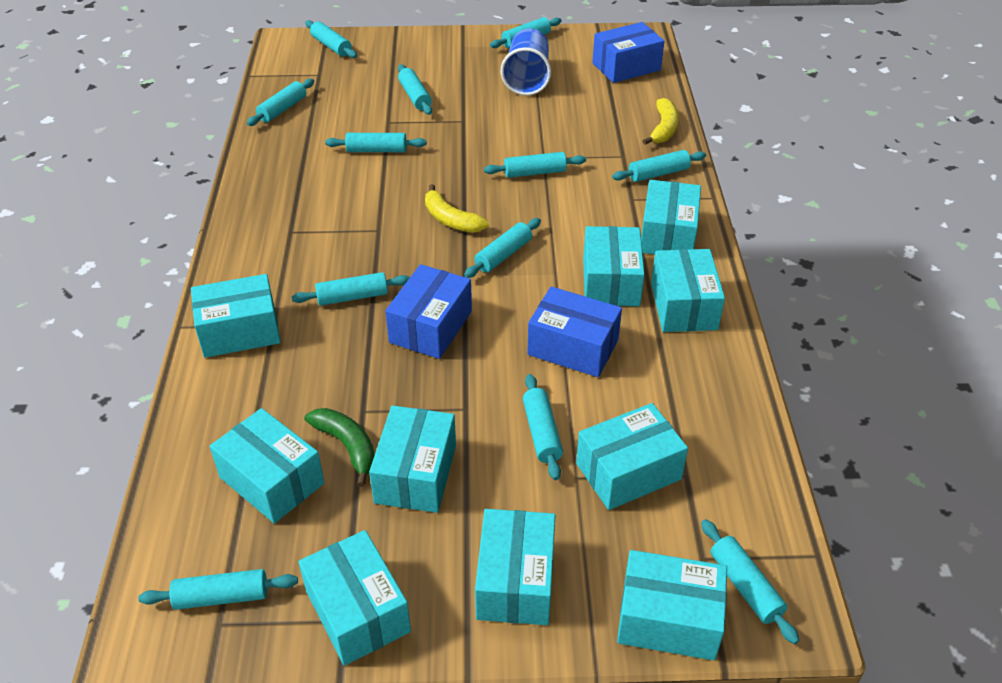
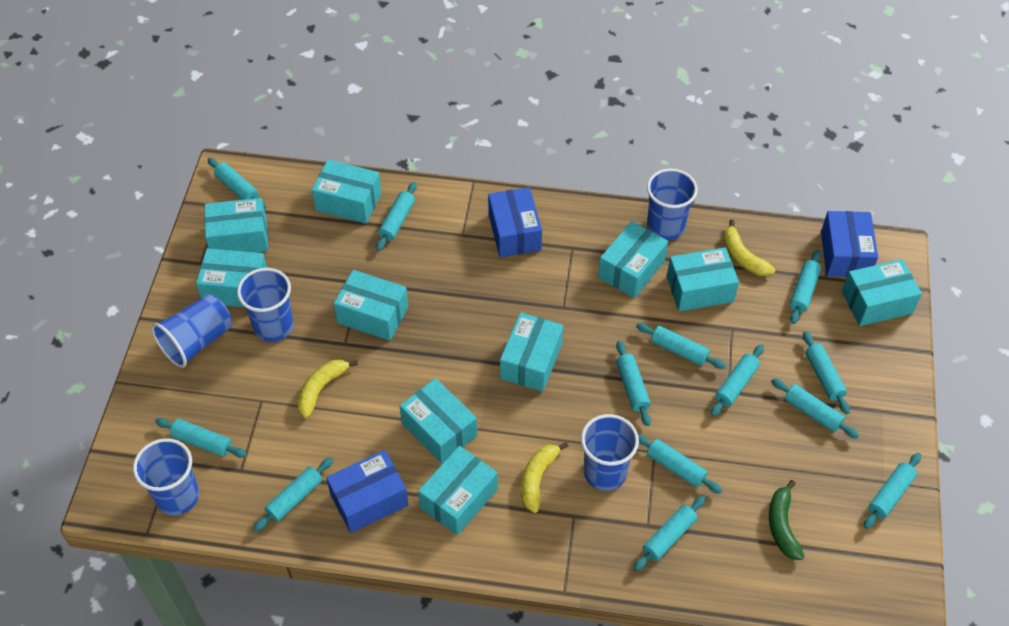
blue cup: [501,28,551,96] = 1 -> [133,438,199,516] [151,294,232,368] [237,268,294,342] [581,414,639,491] [647,168,698,240] = 5
turquoise rolling pin: [138,569,298,610] [247,79,314,126] [292,272,410,306] [305,20,357,58] [325,133,427,152] [398,64,432,115] [464,218,541,278] [484,152,586,178] [490,17,562,48] [523,374,563,480] [612,150,706,182] [701,519,799,644] = 12 -> [155,418,247,458] [207,158,266,209] [253,457,333,532] [376,182,417,251] [616,341,651,426] [634,496,706,571] [636,323,726,369] [638,434,722,494] [711,344,764,417] [771,378,859,439] [790,250,821,324] [803,331,850,414] [864,453,921,529] = 13
yellow banana: [425,184,489,233] [643,98,679,145] = 2 -> [297,359,358,418] [521,442,569,513] [724,220,775,276] = 3

